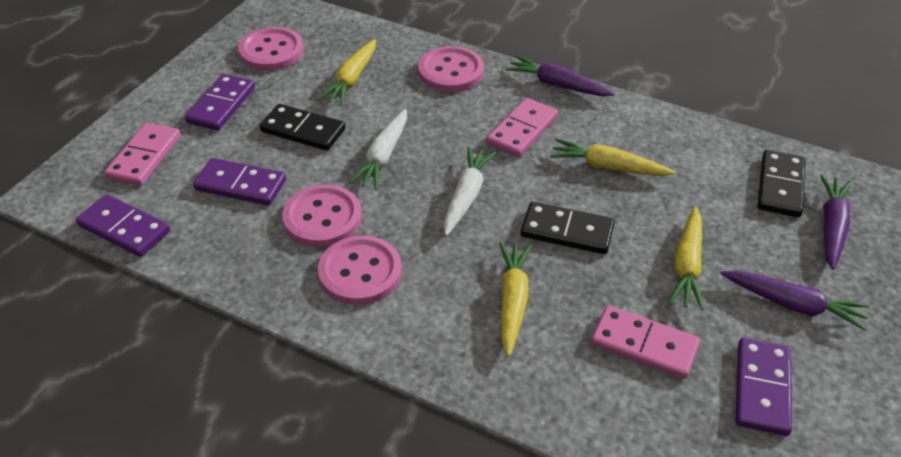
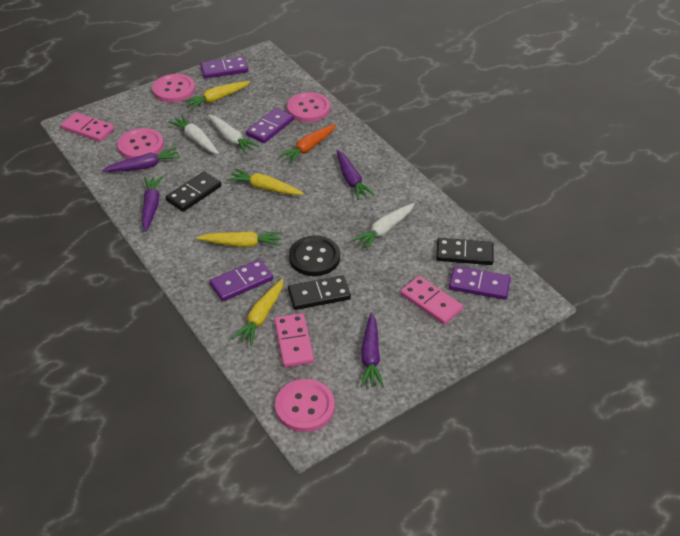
black button: none = 0 -> [289,235,340,276] = 1
orange carrot: none = 0 -> [279,124,336,164] = 1
purple carrot: [506,56,614,96] [720,271,870,331] [820,175,852,270] = 3 -> [102,147,180,172] [142,176,163,232] [336,150,375,200] [360,313,384,387] = 4
white carrot: [349,109,407,190] [444,147,496,236] = 2 -> [168,115,219,154] [208,115,259,154] [352,203,414,250] = 3

